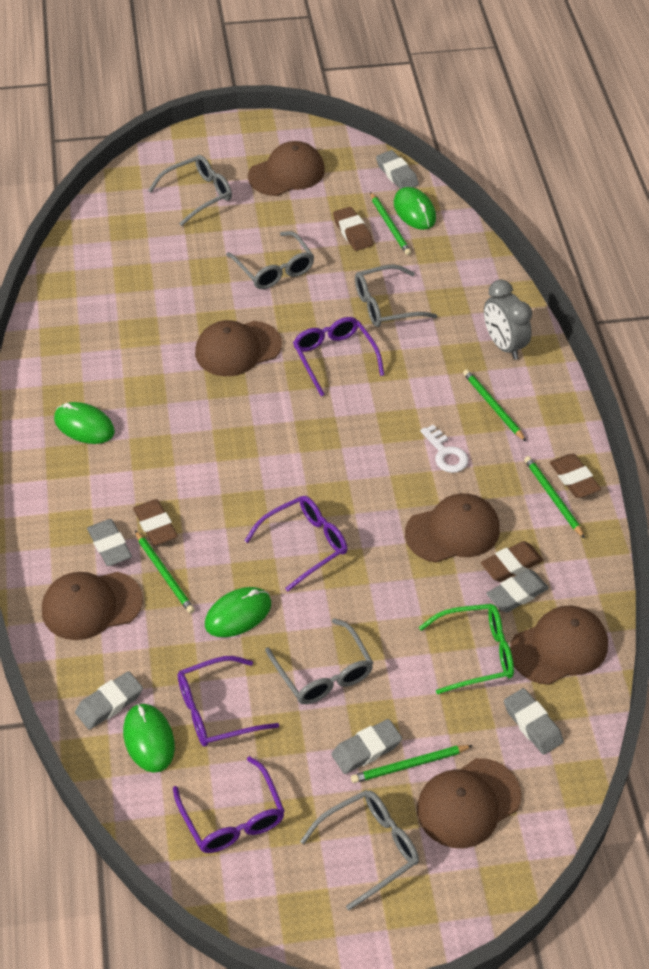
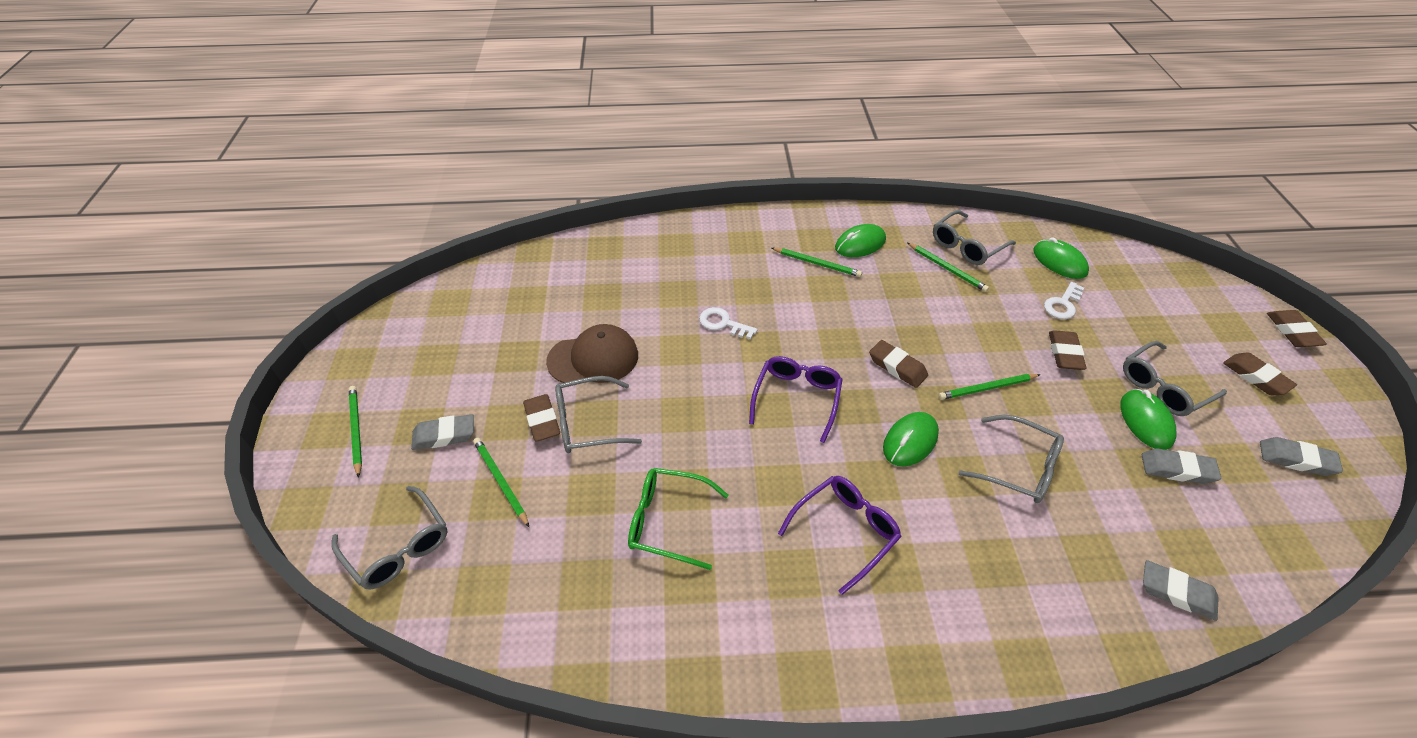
brown cap: [42,572,143,640] [195,320,282,376] [248,141,325,196] [405,493,500,563] [417,758,521,848] [510,605,608,685] = 6 -> [546,324,638,383] = 1
brown eraser: [133,499,178,545] [333,207,373,251] [481,541,543,582] [550,454,601,498] = 4 -> [523,394,560,441] [869,340,928,388] [1049,330,1087,370] [1223,352,1297,395] [1267,310,1327,347] = 5
grey clock: [484,280,532,360] = 1 -> none = 0
grey eraser: [75,671,143,730] [87,519,132,566] [331,719,402,774] [376,150,419,189] [486,569,549,612] [504,688,564,755] = 6 -> [411,414,474,450] [1142,449,1221,484] [1143,560,1219,621] [1260,437,1343,476] = 4
purple glasses: [173,756,285,853] [178,656,279,747] [244,496,347,592] [293,317,384,396] = 4 -> [749,356,843,443] [778,476,902,595] = 2
white key: [420,425,468,473] = 1 -> [699,307,758,339] [1044,282,1084,319] = 2

